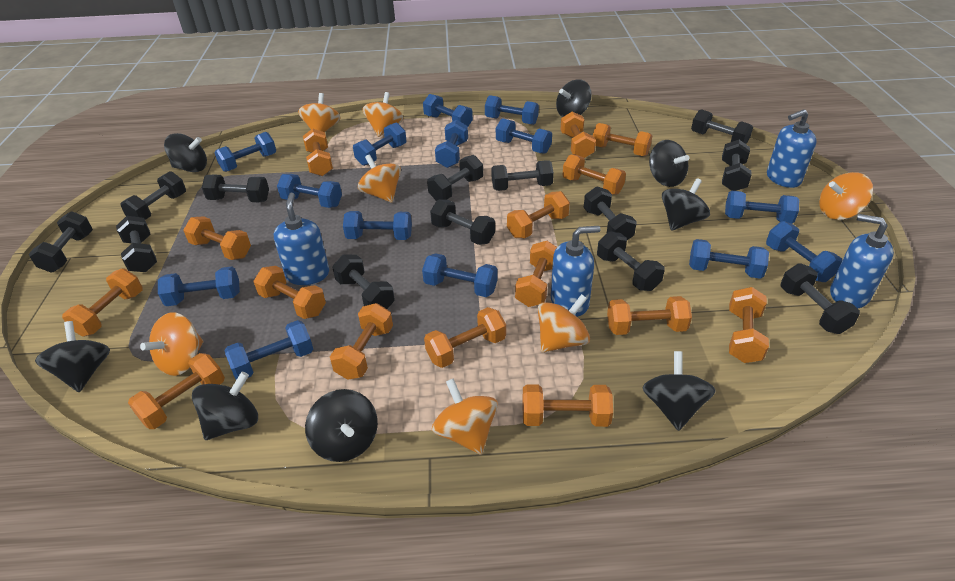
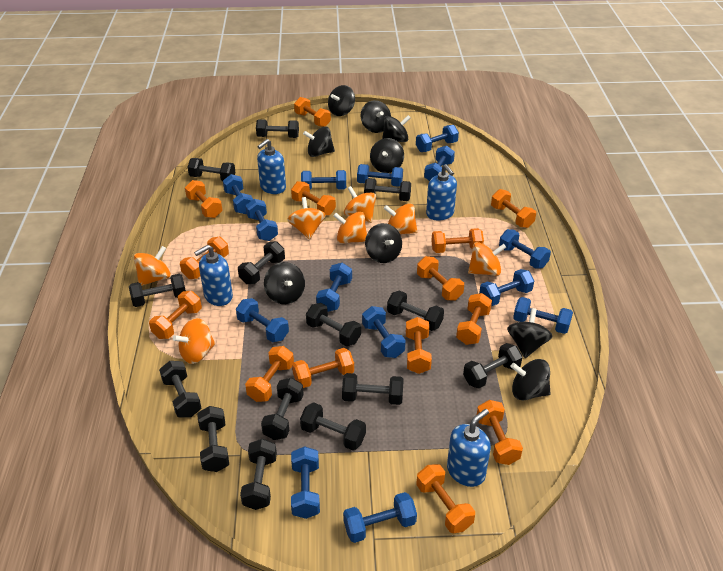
black dumbbell: [29,211,93,272] [116,216,157,272] [120,171,186,220] [202,174,269,203] [332,254,395,309] [427,155,483,201] [430,200,495,245] [491,160,554,191] [584,186,637,240] [597,231,665,291] [691,109,753,144] [722,140,752,191] [780,264,860,334] = 13 -> [129,274,186,307] [159,361,201,418] [188,158,235,181] [197,406,229,472] [238,241,285,284] [240,439,277,510] [256,119,299,138] [261,378,304,440] [300,402,366,450] [306,303,361,346] [342,373,404,405] [364,178,411,201] [387,290,444,331] [463,343,523,389] = 14
black spinning top: [35,321,110,392] [164,133,207,172] [192,372,258,440] [305,389,378,462] [556,79,592,117] [642,351,716,431] [649,140,689,187] [662,178,710,231] = 8 -> [264,262,305,304] [303,127,335,157] [328,85,355,116] [361,100,391,133] [365,223,402,263] [370,138,404,173] [382,115,411,142] [507,308,553,358] [511,359,551,401] = 9
orange dumbbell: [62,268,142,337] [128,353,225,429] [183,216,251,260] [254,266,326,319] [303,129,333,176] [330,303,393,380] [424,307,506,368] [507,191,570,238] [515,241,557,307] [523,384,613,427] [560,111,596,158] [563,154,626,195] [593,123,652,156] [607,296,692,335] [729,287,769,363] = 15 -> [149,291,202,339] [180,237,229,279] [185,180,223,218] [245,346,294,402] [291,181,336,216] [292,348,354,388] [294,97,331,127] [406,317,432,374] [416,464,475,533] [417,256,464,301] [431,228,484,253] [456,293,492,345] [477,400,523,465] [491,189,536,228] = 14

